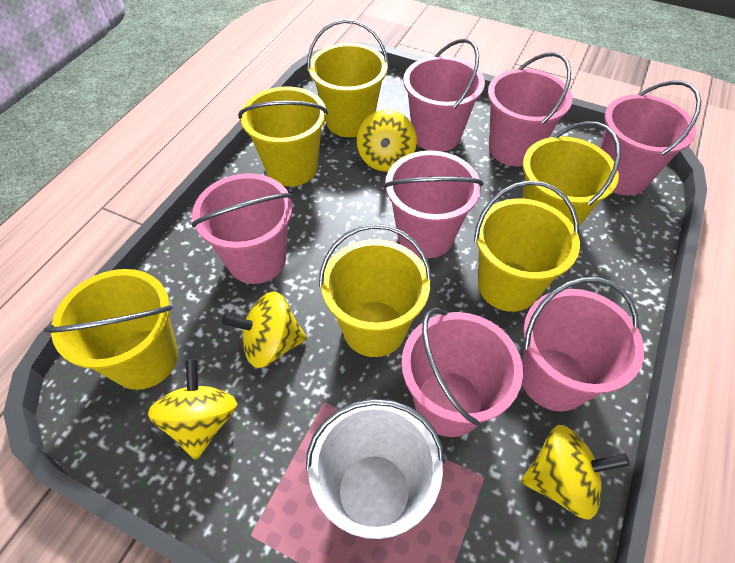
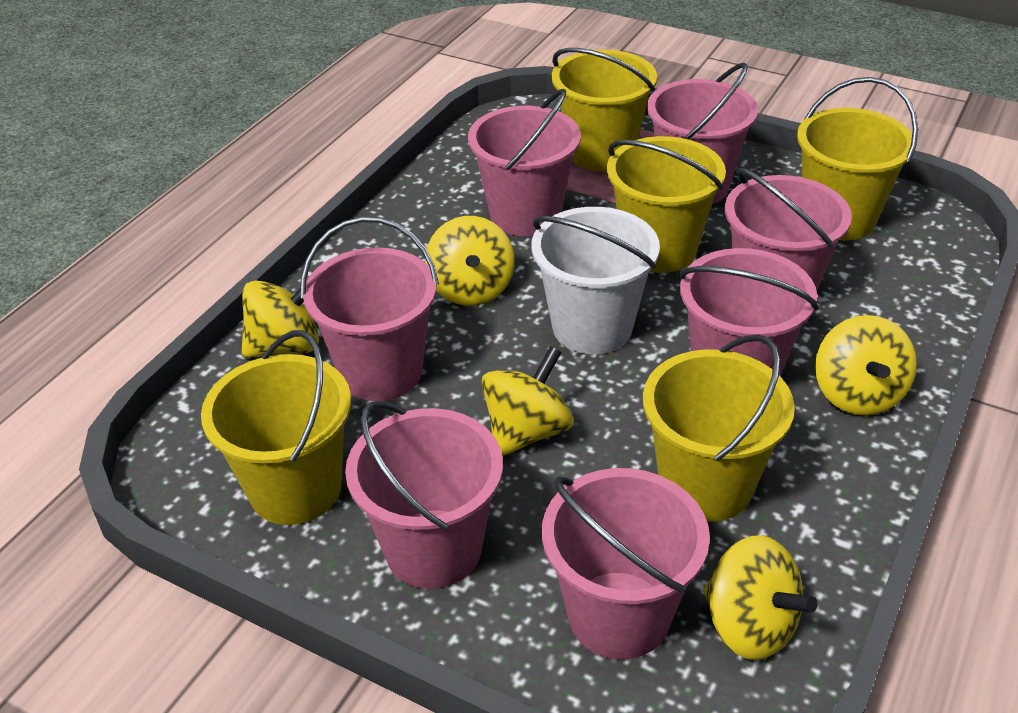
yellow bucket: [44,269,178,390] [238,87,328,186] [307,19,389,137] [319,224,432,357] [474,180,580,312] [522,121,621,226] = 6 -> [201,330,351,525] [552,48,657,171] [607,136,726,273] [643,334,795,522] [797,77,918,240] = 5
yellow spinning top: [148,359,237,460] [222,292,307,368] [357,109,417,172] [521,425,630,520] = 4 -> [241,281,319,358] [425,216,514,306] [481,346,574,456] [703,535,818,660] [815,315,917,416] = 5

